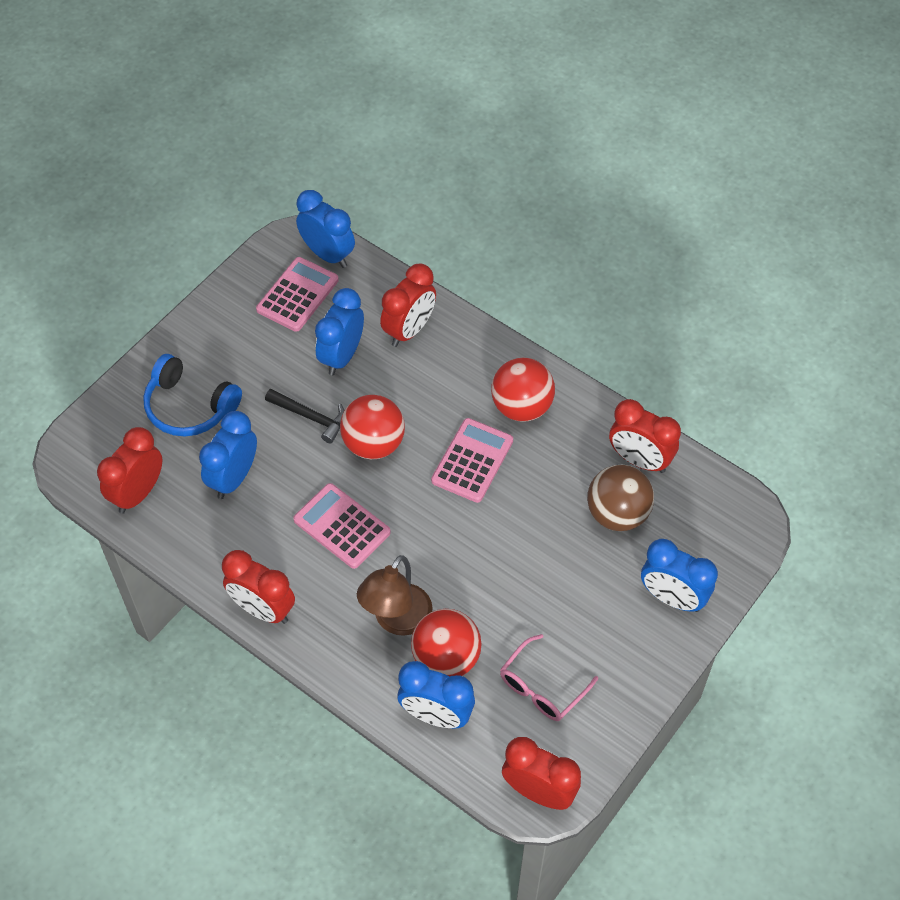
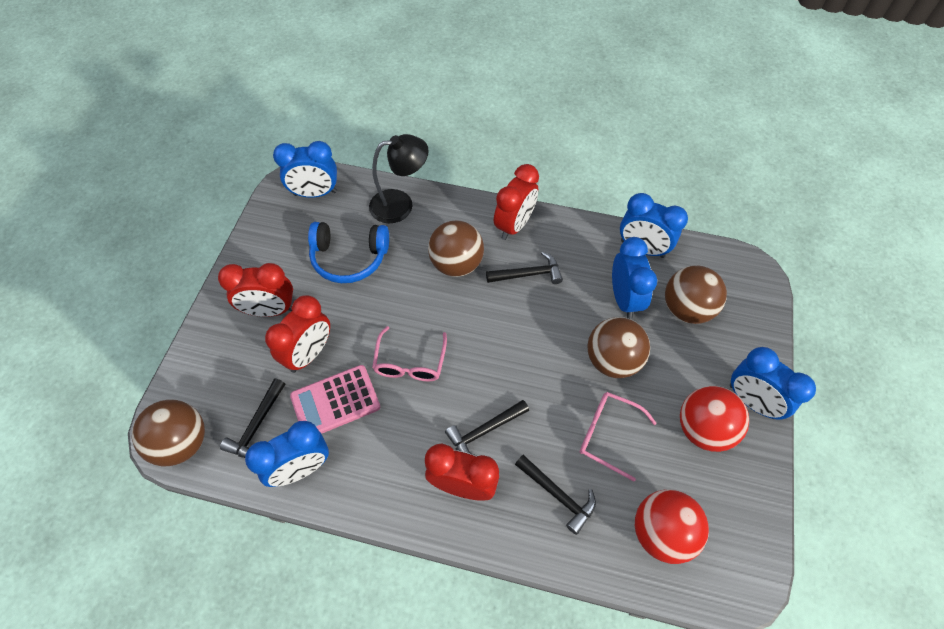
black hammer: [265,389,345,444] = 1 -> [220,378,285,458] [445,400,529,456] [486,251,563,284] [515,455,596,535] = 4
black lamp: none = 0 -> [369,134,429,223] = 1
brown ball: [587,465,654,531] = 1 -> [132,400,205,466] [428,221,484,277] [587,317,650,378] [665,266,727,324] = 4
brown lamp: [357,555,433,636] = 1 -> none = 0
pink calculator: [256,257,339,332] [293,483,391,569] [431,418,513,503] = 3 -> [290,365,380,434] = 1
pink glasses: [500,634,598,721] = 1 -> [372,326,447,381] [580,392,657,481] = 2
red ball: [340,395,405,459] [411,609,482,676] [491,358,555,422] = 3 -> [635,490,709,564] [680,386,749,452] = 2
red clock: [97,427,162,514] [222,550,295,624] [380,263,436,347] [502,737,581,810] [609,399,681,473] = 5 -> [218,263,293,317] [265,295,330,373] [425,444,499,501] [494,164,539,240] = 4

